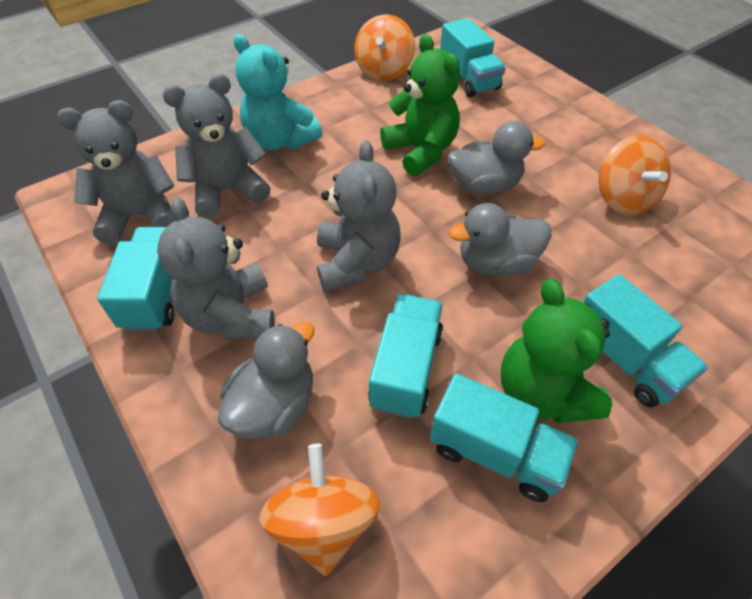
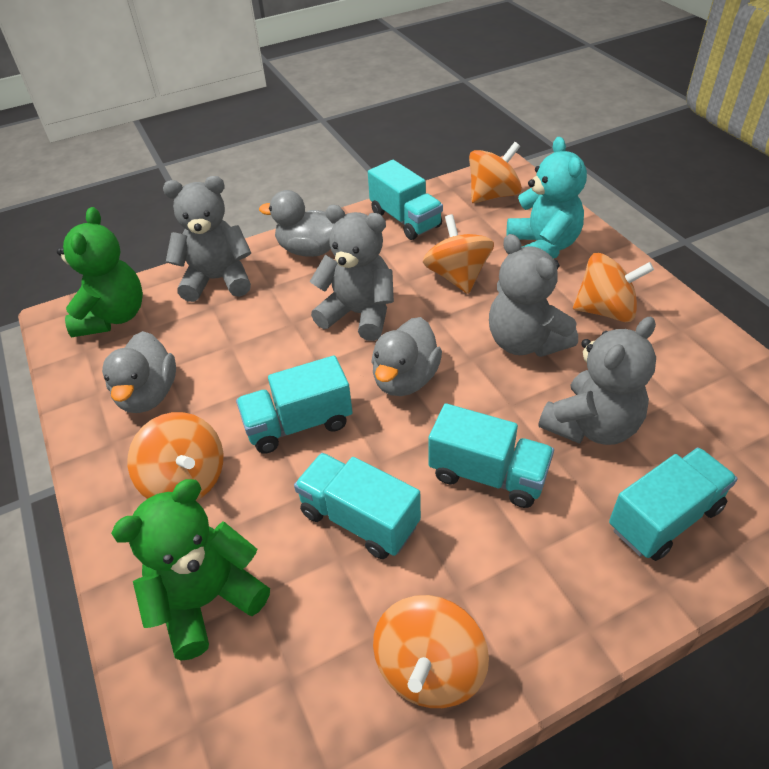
orange spinning top: [259,444,380,576] [354,15,415,81] [599,136,671,215] = 3 -> [128,412,223,501] [373,595,489,708] [423,214,494,294] [469,142,522,203] [573,253,654,322] = 5

